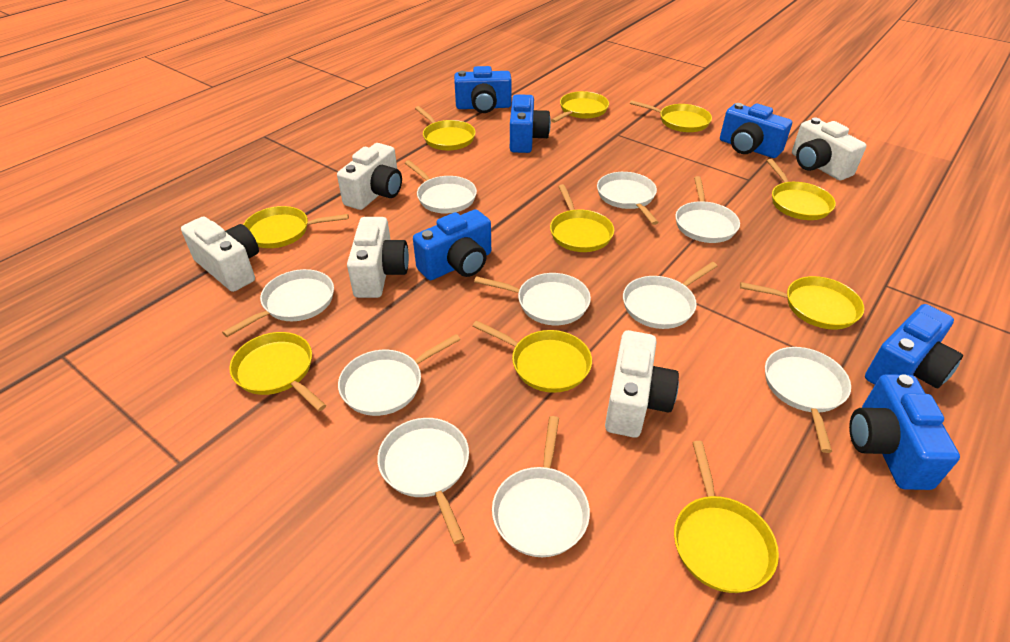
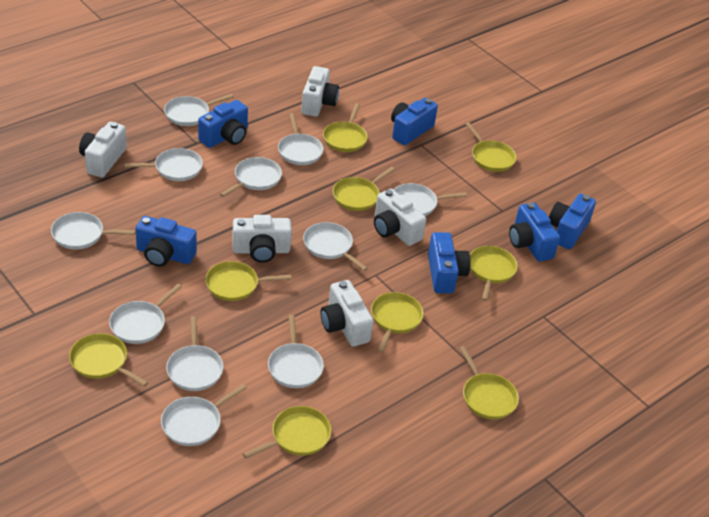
white pan: [222,269,334,337] [338,334,461,416] [377,418,469,544] [405,160,477,214] [474,273,591,325] [492,416,590,557] [597,172,659,225] [623,262,717,329] [675,176,740,243] [765,347,851,453] = 10 -> [51,212,136,250] [109,284,182,344] [124,148,203,181] [161,384,247,446] [164,94,234,126] [166,316,223,391] [220,157,282,197] [268,315,324,388] [278,113,323,165] [303,222,368,271] [393,183,467,216] = 11
yellow pan: [229,332,326,411] [243,206,349,248] [415,106,476,151] [473,320,592,393] [550,184,614,252] [551,91,609,123] [630,100,712,132] [674,441,779,593] [740,276,864,330] [767,159,836,220] = 10 -> [69,333,148,387] [205,261,292,301] [243,406,331,459] [323,104,368,152] [333,167,395,211] [371,292,423,353] [460,346,519,420] [466,122,516,172] [470,246,518,301] = 9

